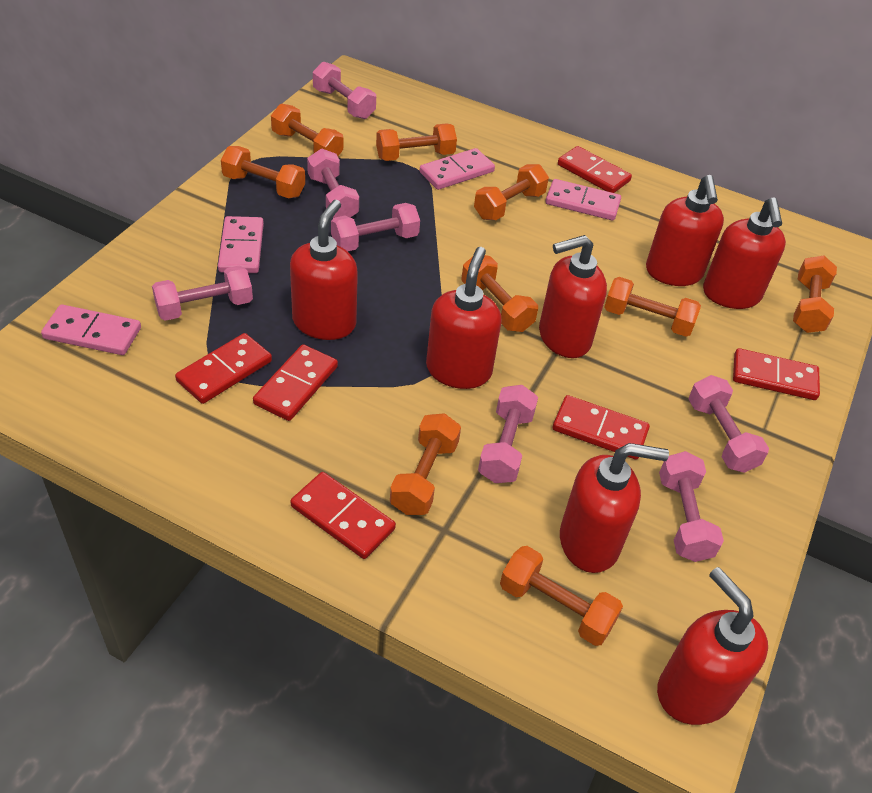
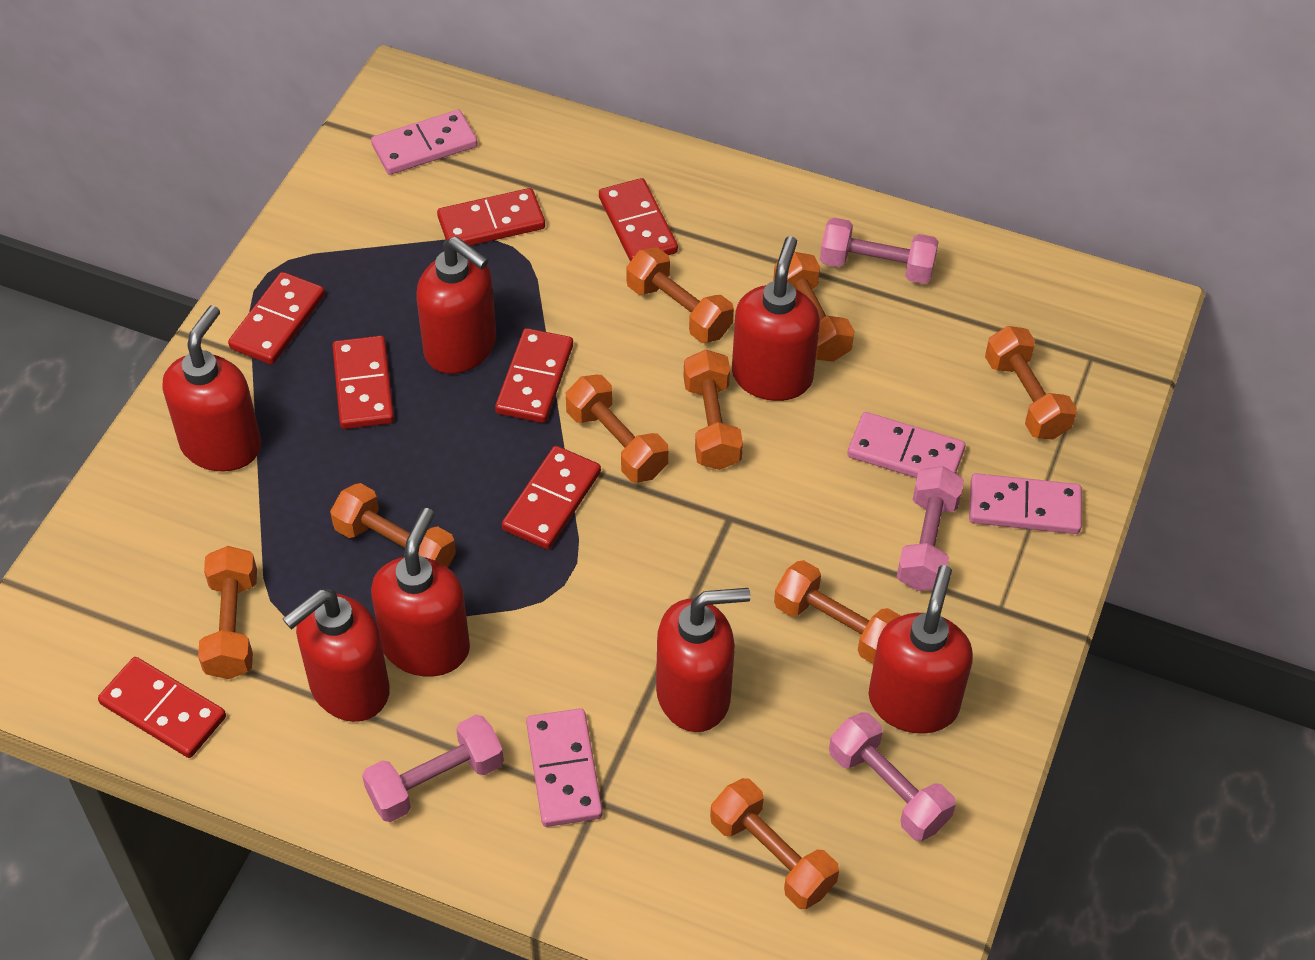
pink dumbbell: [152,266,253,321] [307,149,359,218] [313,62,376,119] [331,203,420,251] [478,385,538,483] [659,451,724,562] [688,375,769,473] = 7 -> [362,715,504,822] [820,218,939,284] [829,712,956,841] [897,466,964,591] = 4
red domino: [175,333,272,404] [253,344,338,421] [290,472,396,559] [553,395,650,460] [558,146,632,193] [733,348,820,400] = 6 -> [98,657,226,758] [228,272,325,365] [332,336,394,429] [437,188,545,246] [495,328,573,423] [502,446,601,549] [599,178,678,262] = 7

